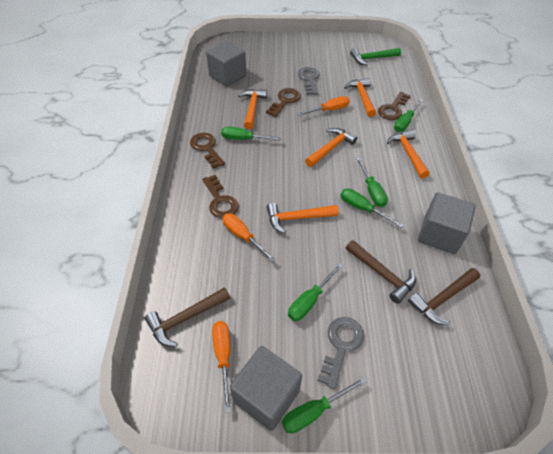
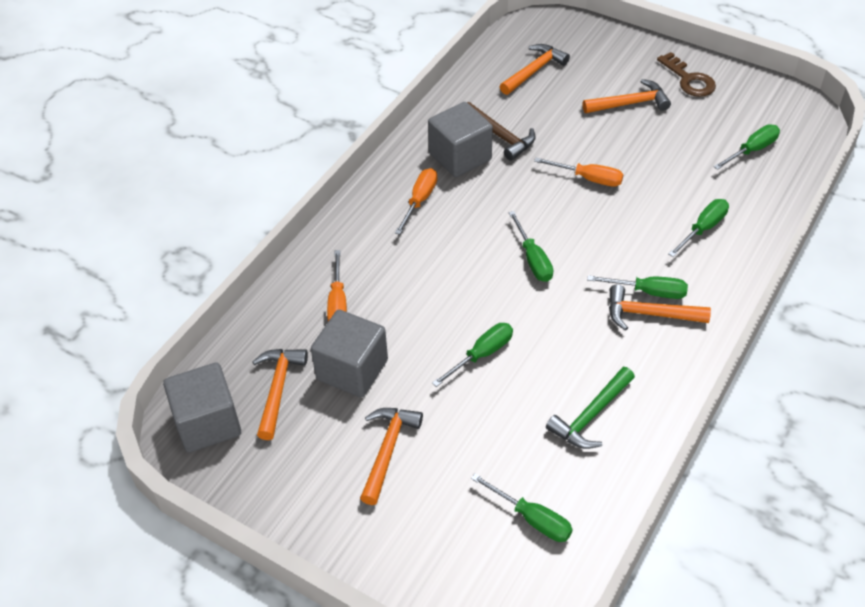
brown hammer: [145,287,230,347] [346,240,416,304] [408,268,480,325] = 3 -> [467,102,536,161] = 1
brown key: [190,133,225,169] [202,175,239,218] [266,88,301,117] [378,92,411,120] = 4 -> [657,52,716,97] = 1
grey key: [298,67,320,95] [317,317,364,389] = 2 -> none = 0

